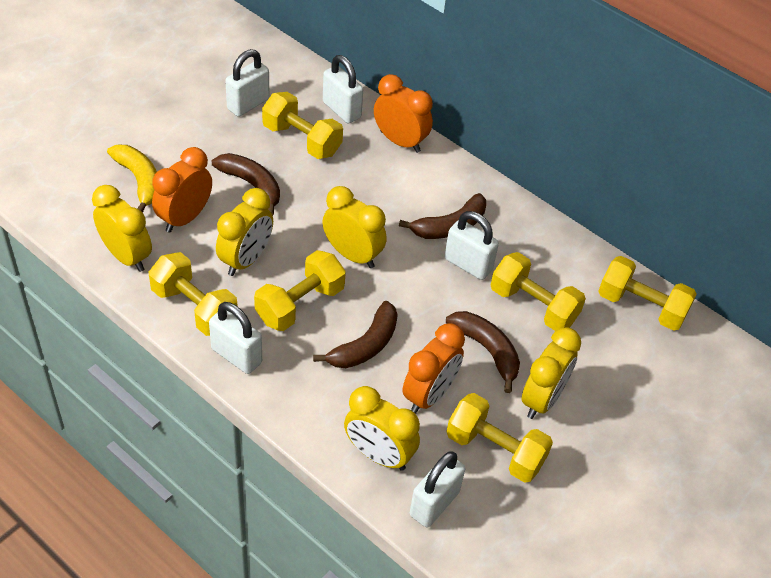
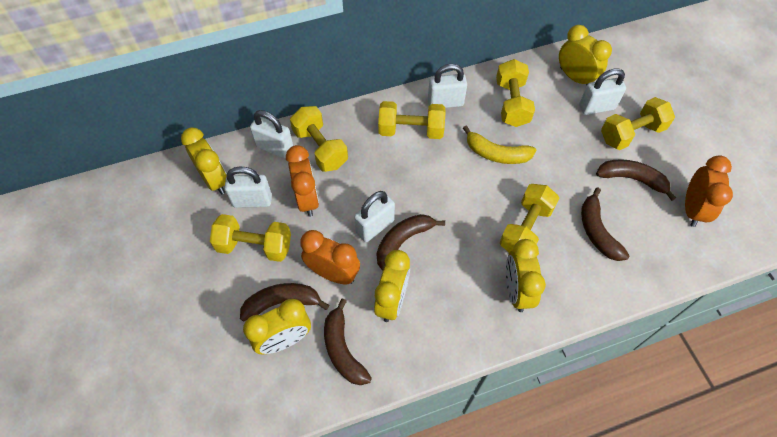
brown banana: [212,153,280,216] [313,301,398,368] [399,193,486,239] [446,311,520,393] = 4 -> [240,283,329,321] [324,298,372,385] [376,214,445,270] [581,187,630,261] [596,159,676,201] = 5

